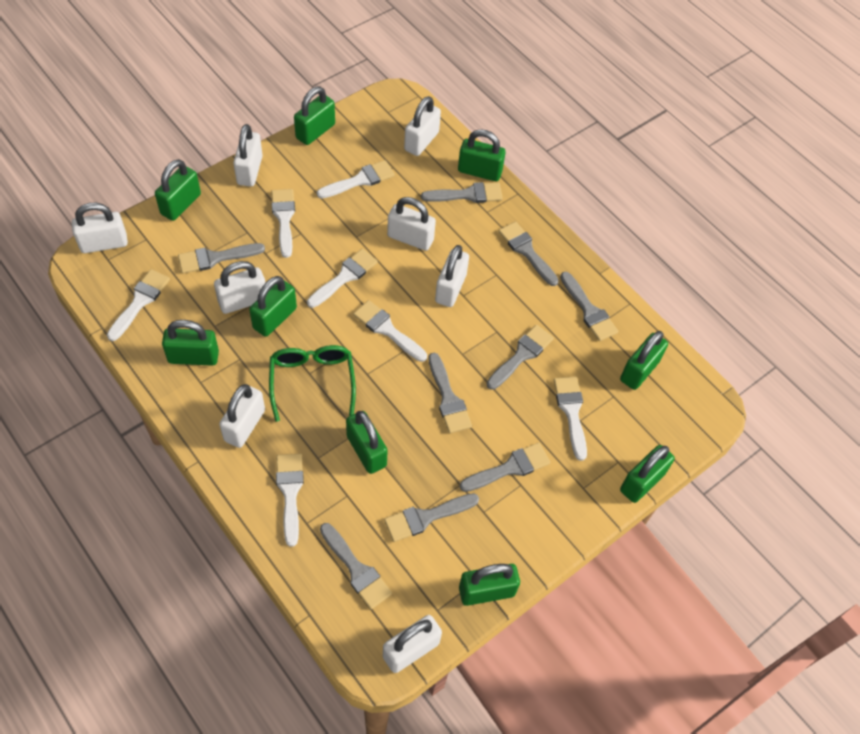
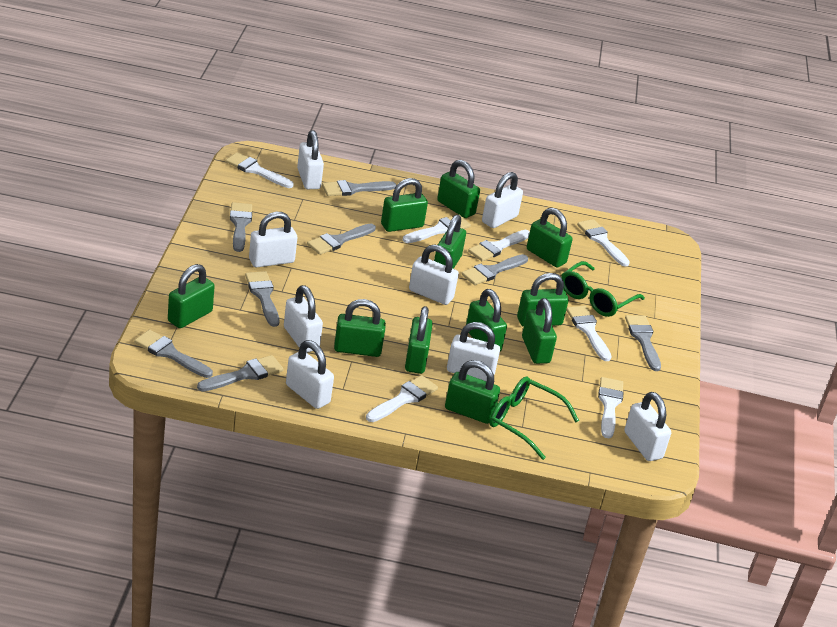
green glasses: [269,345,356,422] = 1 -> [489,376,579,460] [561,261,645,317] = 2
green padlock: [155,159,201,221] [162,320,219,366] [249,276,297,337] [294,87,335,145] [346,411,388,474] [458,129,506,181] [459,564,520,606] [620,331,668,390] [620,445,675,503] = 9 -> [168,264,215,328] [334,299,386,357] [381,178,428,232] [405,306,433,374] [434,215,466,269] [437,160,480,218] [445,360,500,424] [466,289,507,351] [517,273,569,327] [522,298,557,364] [527,208,573,267] = 11
grey brush: [178,243,265,274] [320,523,392,609] [384,493,479,542] [421,182,503,203] [428,353,472,433] [460,443,550,492] [487,325,554,390] [499,221,559,286] [560,272,618,341] = 9 -> [134,330,213,378] [197,355,283,391] [230,202,252,252] [245,271,279,327] [307,223,376,255] [322,180,397,196] [461,254,528,285] [625,315,661,371] = 8

